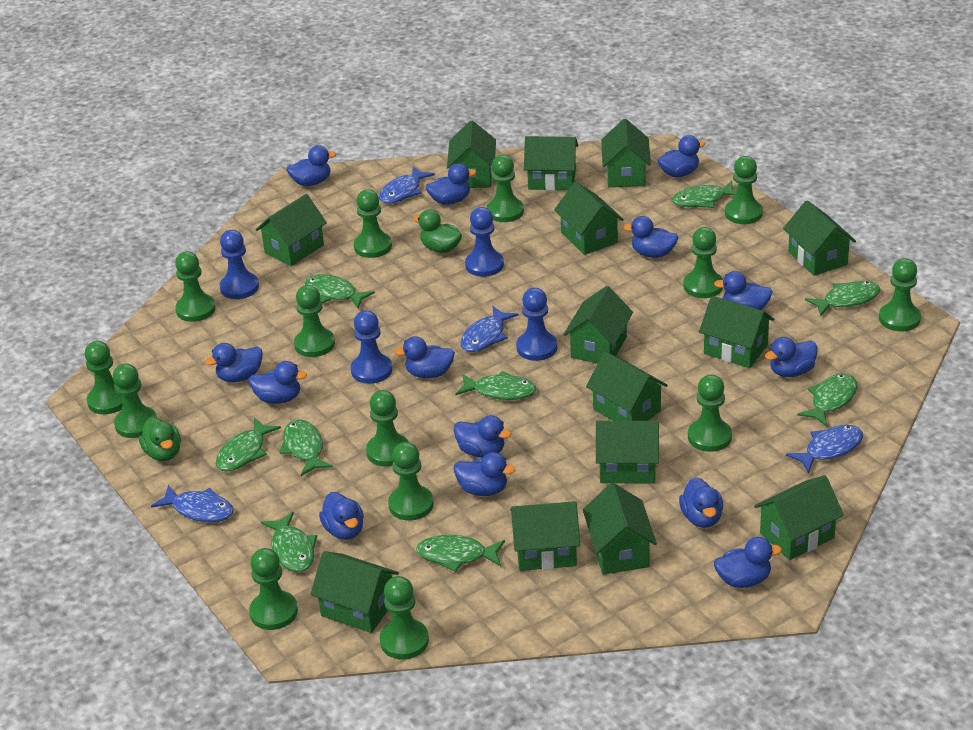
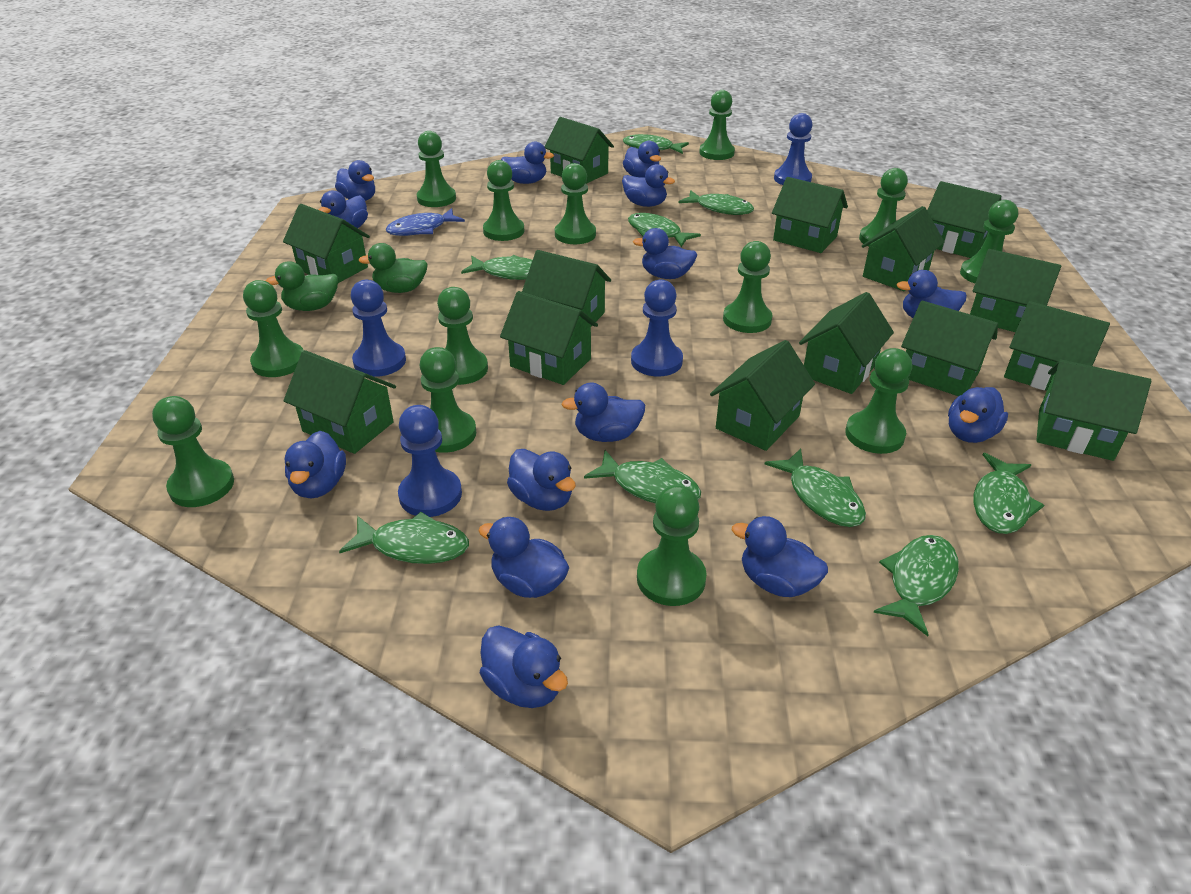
blue fish: [151,485,234,522] [379,166,435,204] [461,306,519,352] [786,425,863,473] = 4 -> [386,208,465,236] = 1
green pawn: [85,341,123,414] [113,363,157,438] [175,251,216,322] [249,548,298,630] [294,285,335,357] [354,189,392,258] [366,390,409,467] [380,576,429,659] [388,442,434,521] [487,155,524,222] [683,227,723,298] [688,375,732,452] [725,156,763,224] [879,258,921,332] = 14 -> [152,396,234,507] [243,280,304,377] [417,131,456,207] [419,347,476,453] [437,287,488,385] [483,160,524,241] [555,163,596,244] [637,485,707,606] [699,90,735,160] [723,241,772,333] [845,348,912,454] [859,168,908,247] [960,200,1018,283] = 13

